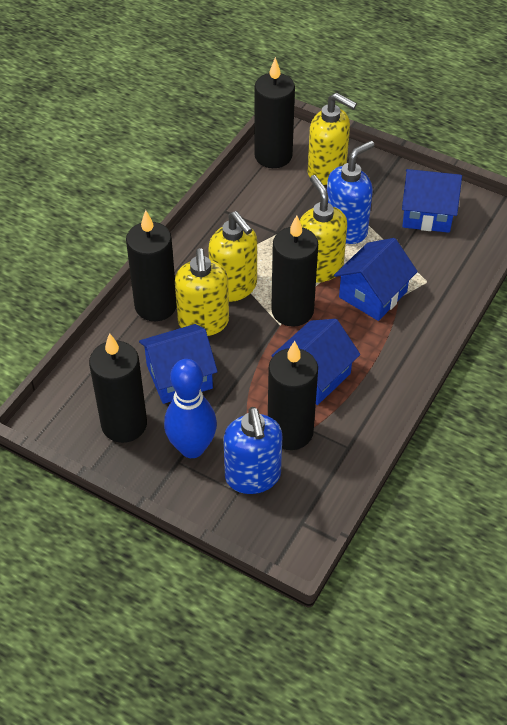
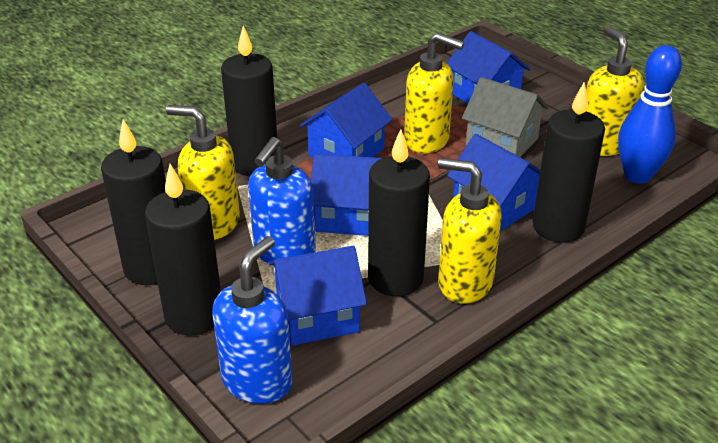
blue house: [139,324,218,404] [271,319,360,405] [334,238,418,321] [402,169,462,233] = 4 -> [268,245,367,346] [300,83,392,158] [311,153,382,236] [447,31,531,104] [447,134,540,231] = 5
grey house: none = 0 -> [462,77,549,157] = 1

